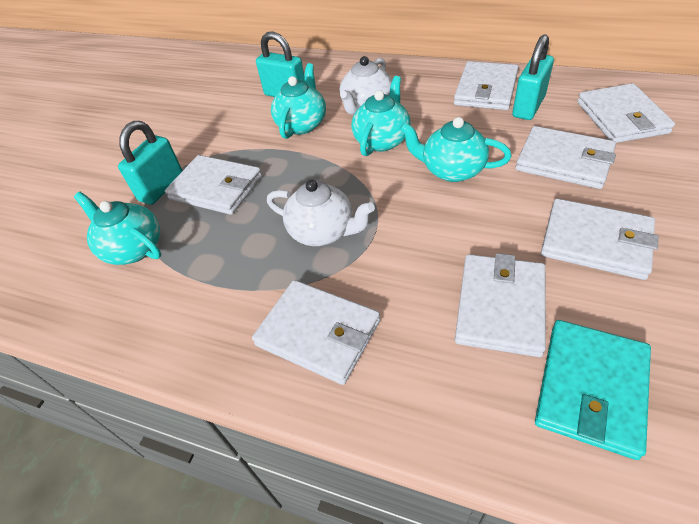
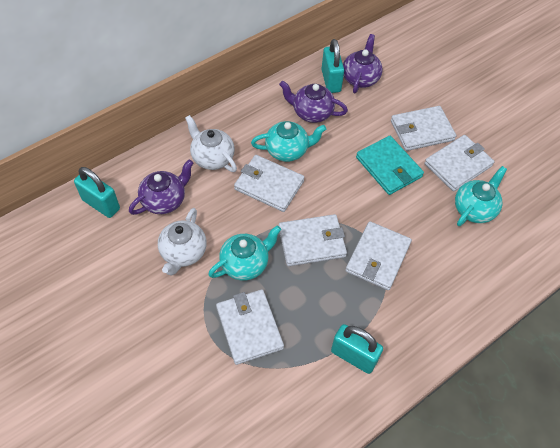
purple teapot: none = 0 -> [129,159,193,215] [279,81,348,123] [343,34,383,93] = 3
turquoise teapot: [74,192,161,265] [271,63,326,139] [351,76,411,156] [400,117,511,182] = 4 -> [208,225,281,281] [251,121,326,162] [455,166,507,226] = 3
white wallet: [165,155,262,215] [252,280,380,385] [454,61,519,110] [455,253,546,357] [516,126,616,189] [541,199,659,280] [577,83,675,143] = 7 -> [216,289,284,365] [234,155,304,212] [279,214,347,266] [345,221,412,290] [391,106,456,151] [424,135,494,192] = 6

